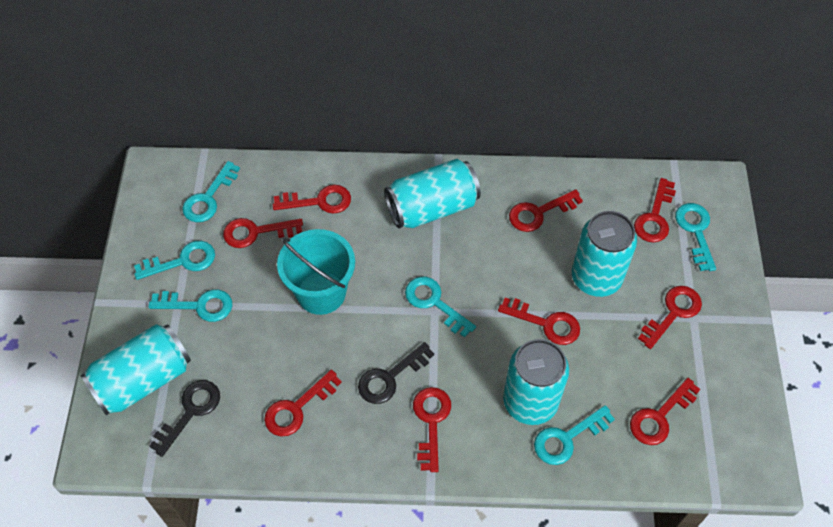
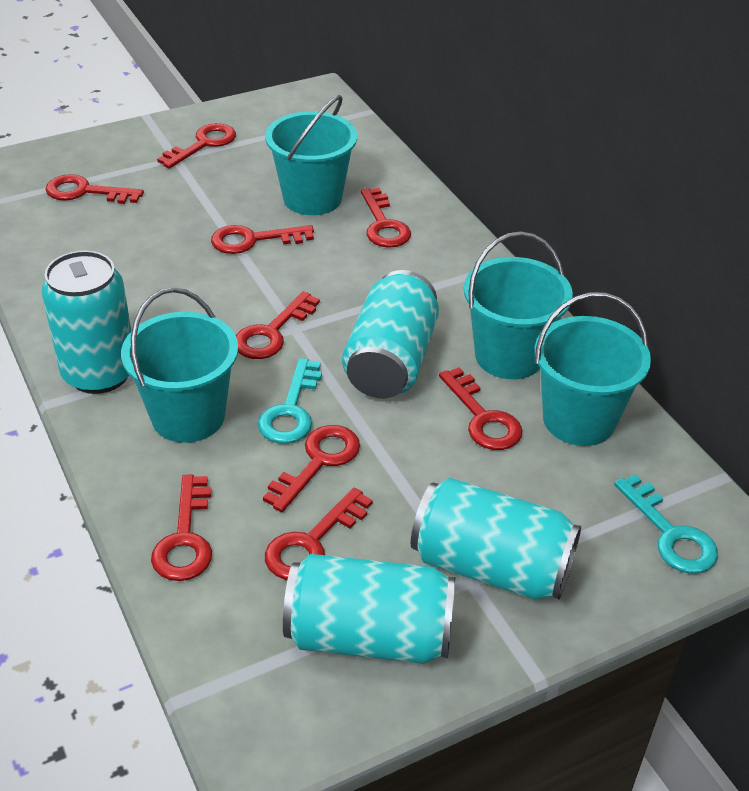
black key: [149,380,220,457] [358,342,434,404] = 2 -> none = 0
turquoise bucket: [277,229,355,315] = 1 -> [121,287,238,443] [265,95,357,215] [464,231,573,379] [535,292,651,446] = 4
turquoise key: [134,241,215,280] [148,290,232,322] [182,161,240,222] [405,277,476,337] [534,405,615,465] [675,203,716,271] = 6 -> [258,358,322,444] [614,474,718,573] = 2

